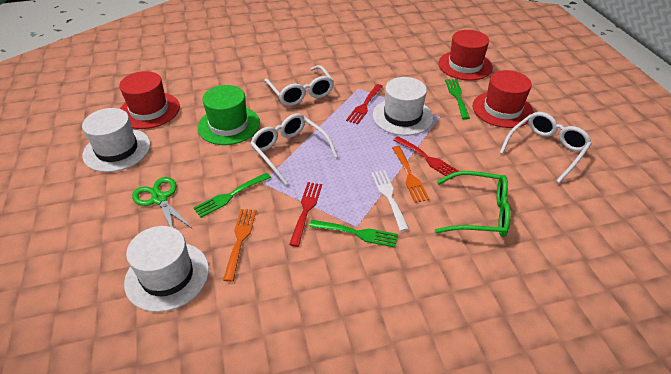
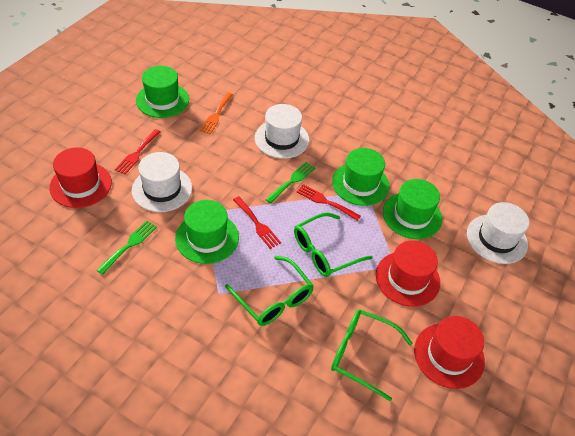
green fork: [193,173,271,218] [309,220,398,248] [445,79,470,119] = 3 -> [97,221,157,275] [265,162,315,204] = 2
green glasses: [435,171,511,237] = 1 -> [225,256,314,326] [294,213,373,277] [331,310,413,401] = 3
green hat: [198,85,260,145] = 1 -> [136,66,189,118] [175,200,239,264] [332,148,389,206] [383,179,442,239] = 4
green scissors: [132,177,193,229] = 1 -> none = 0
orange fork: [223,209,256,282] [392,146,429,203] = 2 -> [200,92,233,134] = 1
white fork: [371,170,409,231] = 1 -> none = 0
white glasses: [250,114,338,185] [264,65,334,106] [500,112,592,183] = 3 -> none = 0

